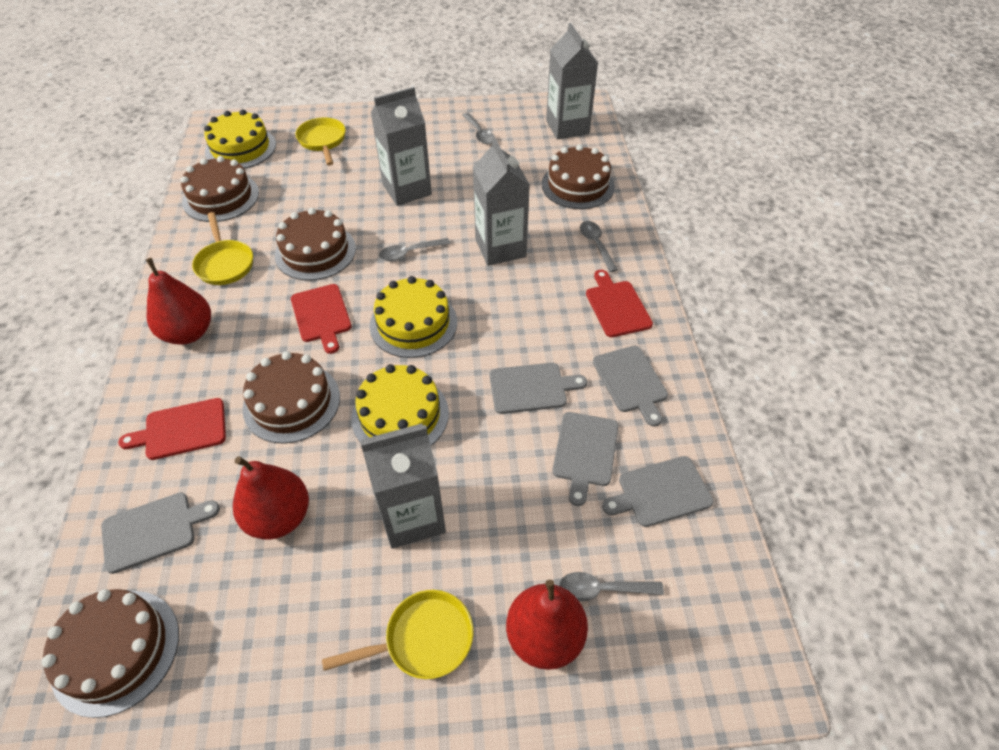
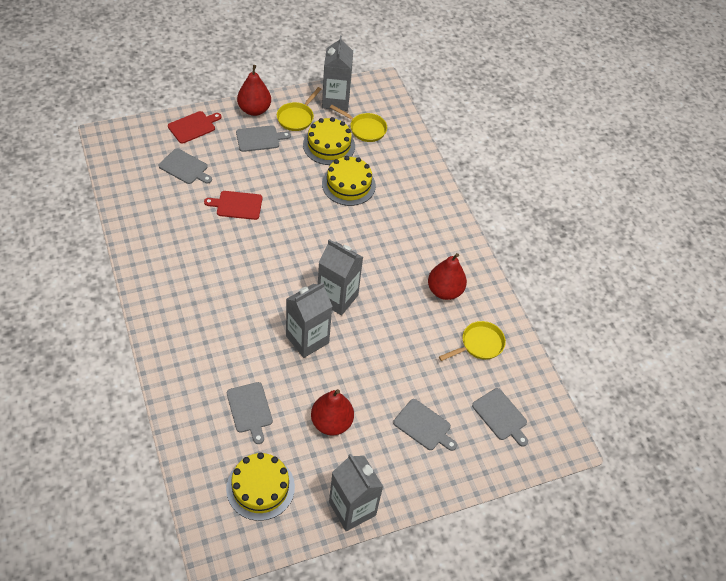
brown cake: [41,589,179,718] [181,156,259,222] [242,351,340,444] [275,208,356,280] [542,144,615,209] = 5 -> none = 0
grey spoon: [379,238,450,261] [462,113,495,144] [559,572,664,602] [580,221,618,272] = 4 -> none = 0
red cutting board: [118,398,226,460] [291,284,352,354] [586,270,653,337] = 3 -> [168,111,222,144] [204,191,262,220] = 2

